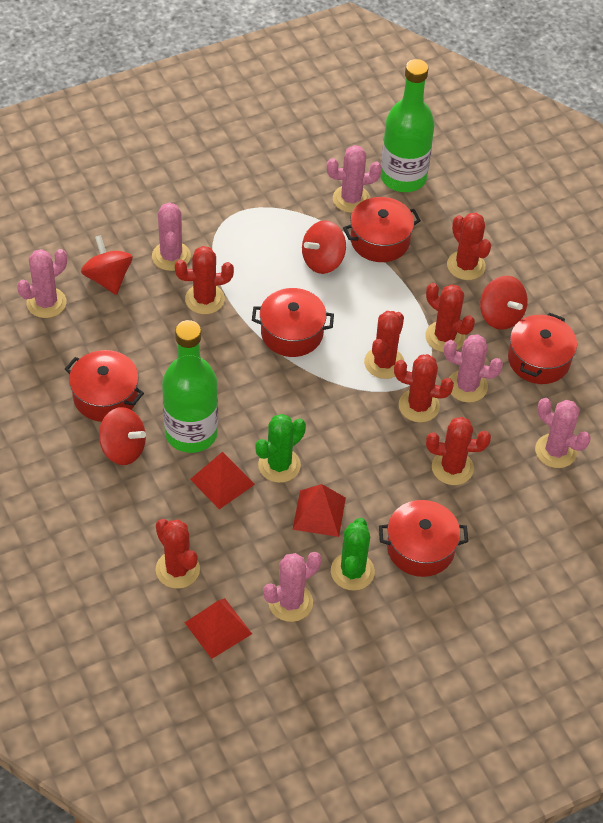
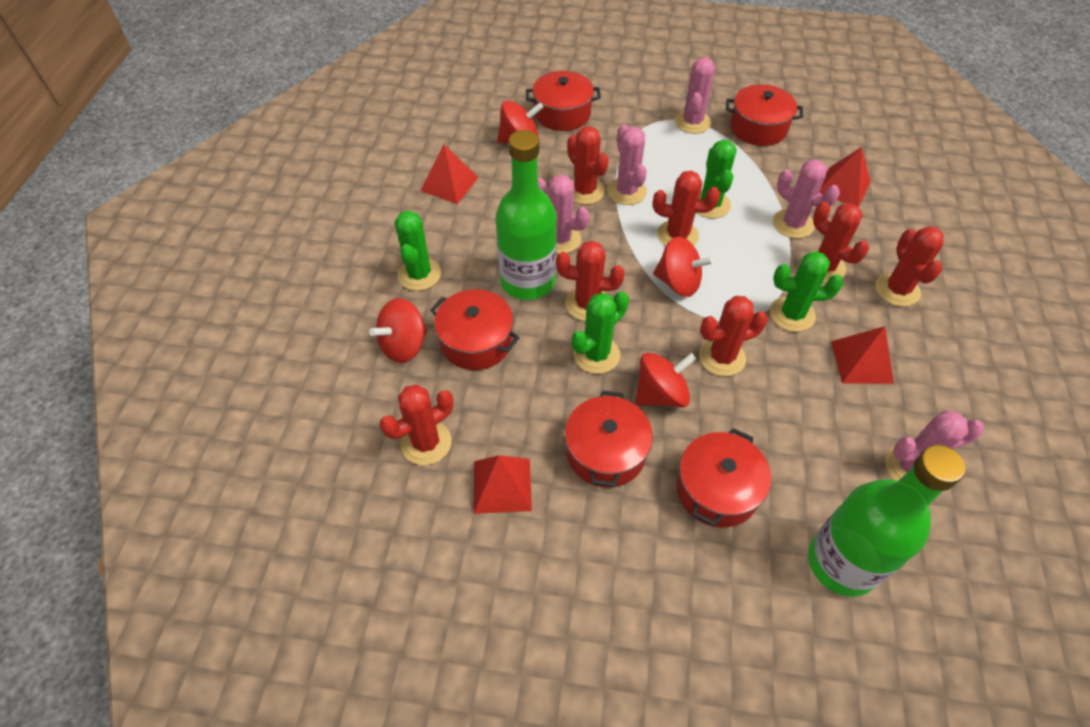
green cactus: [255,414,306,483] [331,518,375,591] = 2 -> [395,210,441,291] [571,291,629,374] [696,140,737,218] [770,251,843,332] = 4
pink cactus: [17,249,67,318] [152,203,191,271] [263,552,321,622] [327,145,382,213] [444,334,503,403] [535,398,591,468] = 6 -> [538,175,589,254] [607,124,647,205] [675,57,715,134] [773,159,840,239] [885,410,984,481] = 5
red pyramid: [185,598,252,659] [190,452,255,509] [293,484,346,537] = 3 -> [421,144,479,204] [474,455,532,514] [819,147,871,207] [831,326,894,384] = 4

